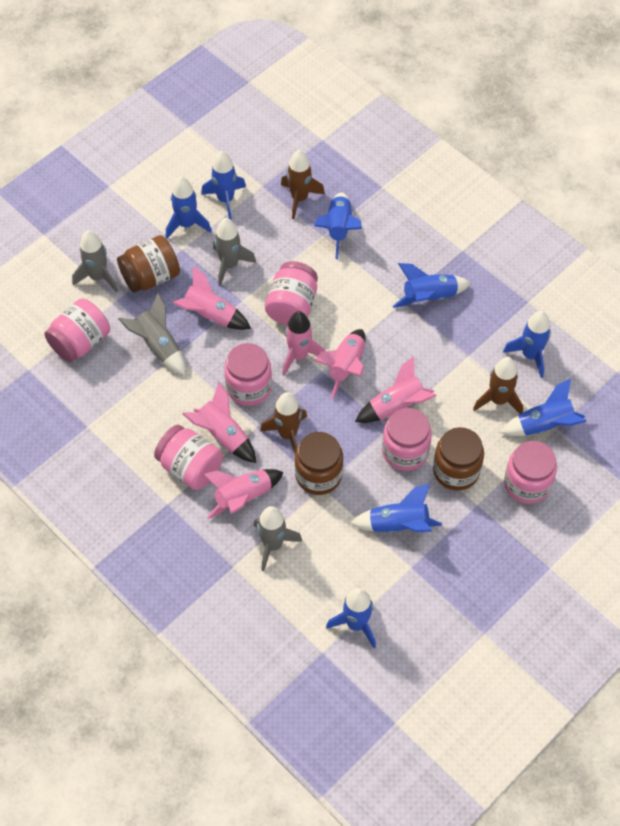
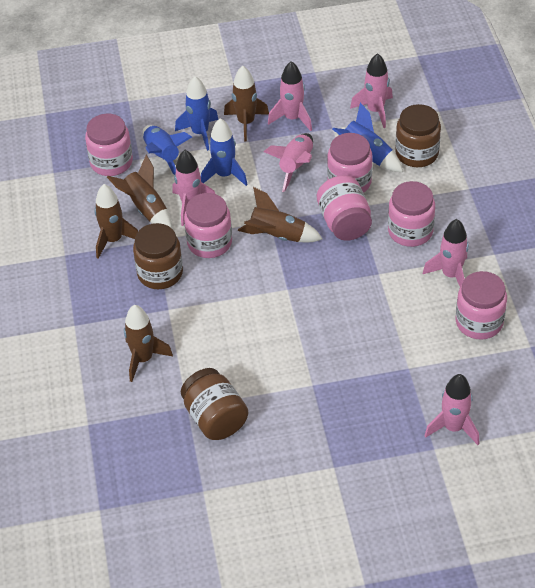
blue rocket: [166,177,212,239] [201,151,246,220] [314,193,362,259] [326,588,376,648] [351,483,442,533] [393,263,471,308] [500,378,586,436] [503,311,551,378] = 8 -> [143,125,192,175] [175,76,218,151] [201,118,248,186] [332,103,403,172] = 4
brown rocket: [260,393,307,453] [281,150,325,219] [473,357,523,414] = 3 -> [94,184,138,259] [107,155,172,228] [124,305,173,382] [224,66,269,141] [238,187,323,242] = 5
grey rocket: [72,231,118,292] [118,293,185,375] [213,218,256,286] [254,506,302,571] = 4 -> none = 0

